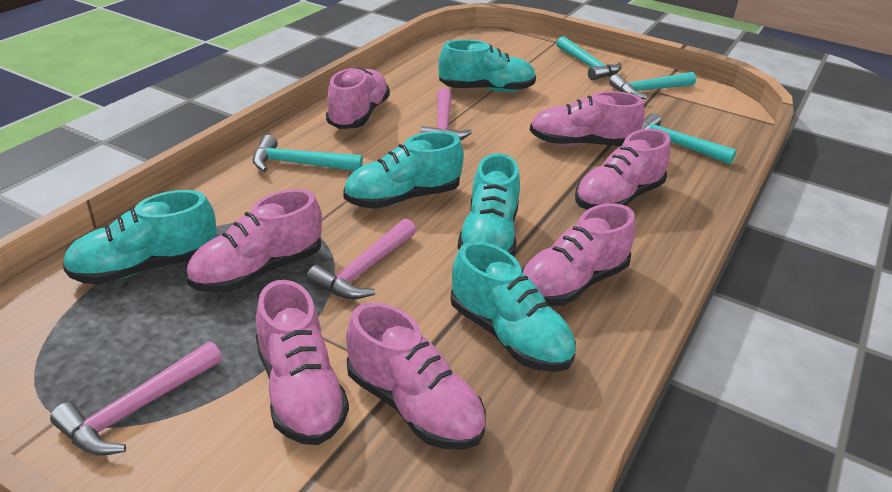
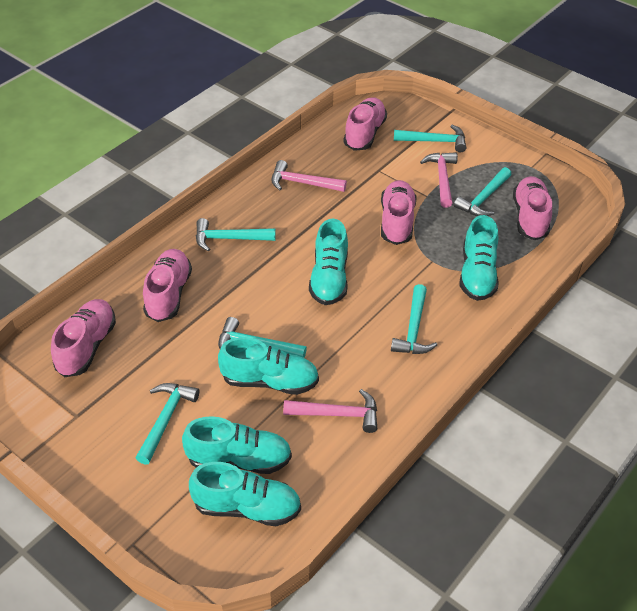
pink shoe: [186,189,322,293] [256,280,349,445] [326,67,390,129] [346,302,486,449] [522,203,636,306] [530,91,645,146] [575,129,671,210] = 7 -> [51,299,116,377] [143,249,192,322] [343,97,387,151] [381,180,417,245] [513,176,552,240] = 5
turquoise hammer: [253,135,363,172] [557,36,621,80] [609,72,696,99] [641,113,737,164] = 4 -> [136,383,199,465] [196,218,275,252] [218,317,307,358] [391,284,437,354] [394,125,466,152] [454,167,512,216] = 6

